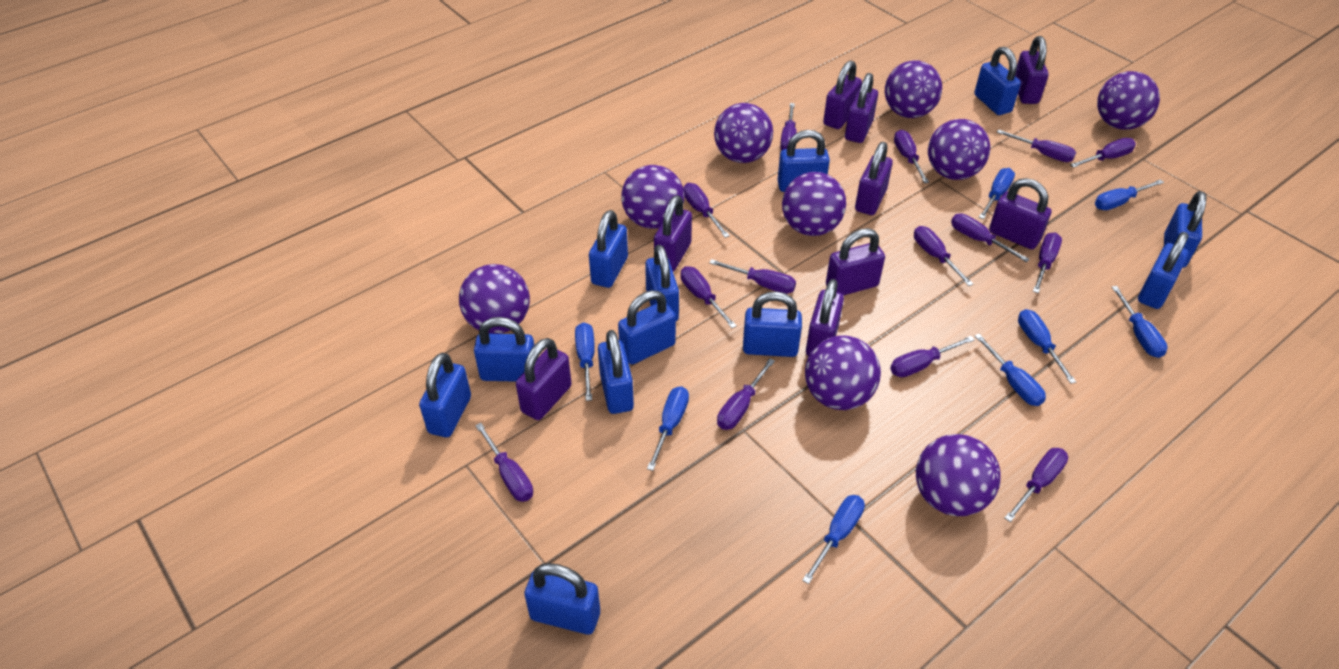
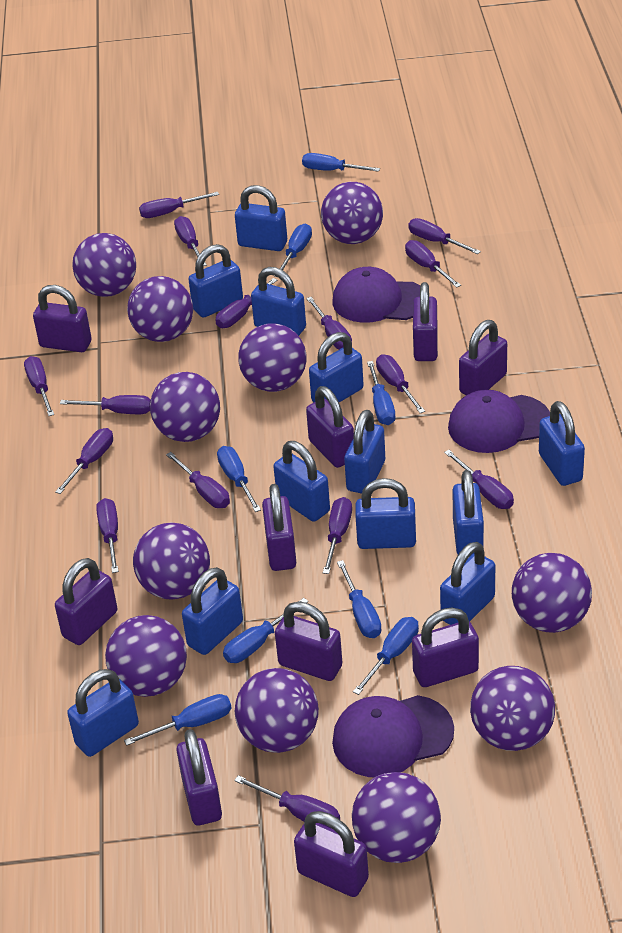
purple ball: [459,264,530,334] [621,165,684,229] [714,103,773,163] [782,172,846,236] [805,335,881,410] [885,60,942,118] [916,434,1001,516] [928,119,990,180] [1097,71,1160,130] = 9 -> [72,233,136,297] [105,615,187,697] [127,276,193,342] [133,522,210,600] [150,372,220,442] [235,668,319,753] [238,323,306,392] [321,182,383,244] [352,772,441,863] [470,666,555,751] [512,553,592,633] = 11
purple cap: none = 0 -> [332,267,420,323] [332,695,454,777] [448,390,550,453] = 3
purple padlock: [516,338,572,420] [654,195,692,272] [806,279,844,356] [823,60,862,129] [826,228,885,296] [845,73,878,143] [855,142,893,215] [989,178,1051,249] [1015,36,1049,104] = 9 -> [33,285,92,352] [55,558,117,645] [176,729,222,825] [262,484,296,571] [275,602,342,681] [294,811,369,897] [306,386,354,468] [412,607,479,687] [413,282,438,361] [459,320,507,395] = 10
purple screwdriver: [475,423,533,502] [681,266,737,328] [683,183,730,238] [709,259,796,294] [717,358,775,430] [780,103,797,150] [890,336,975,377] [894,130,929,183] [914,226,973,286] [951,214,1030,262] [997,129,1076,162] [1005,448,1068,522] [1033,232,1062,293] [1070,138,1136,168] = 14 -> [24,356,54,416] [55,428,113,494] [60,395,151,414] [96,498,119,573] [139,192,219,218] [166,452,230,508] [174,216,207,266] [216,278,277,328] [234,775,340,829] [306,297,352,350] [323,497,352,574] [376,354,425,413] [405,240,461,288] [409,218,481,254] [444,450,514,509] = 15

